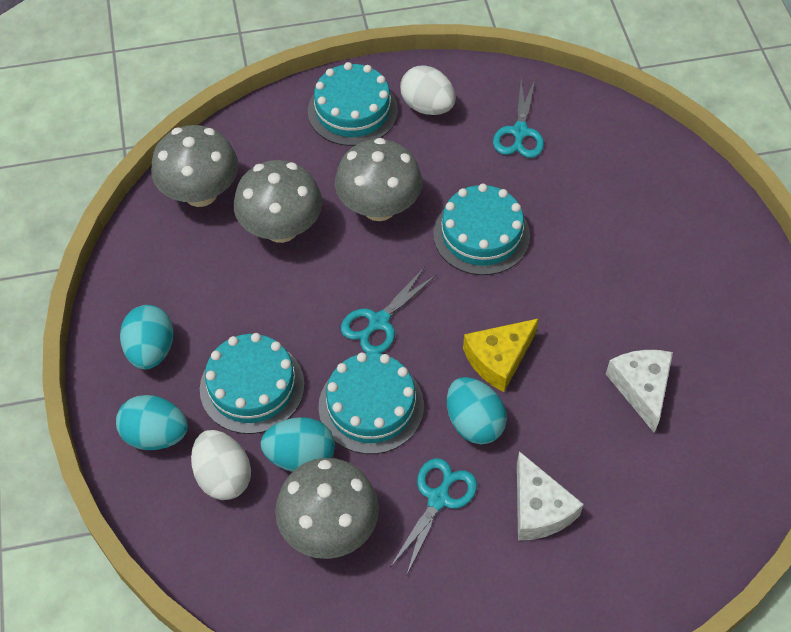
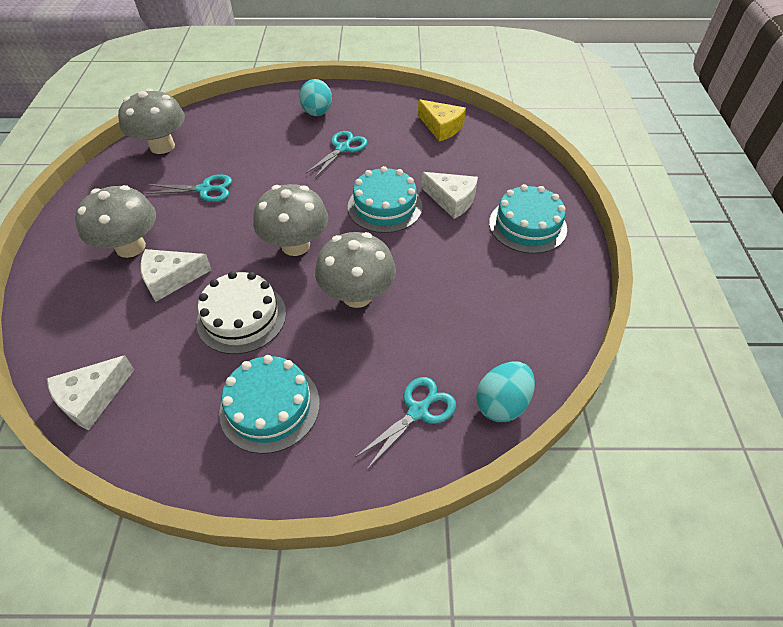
turquoise cake: [200,333,305,434] [308,62,398,146] [318,353,424,454] [433,184,530,275] = 4 -> [219,355,320,454] [348,166,422,233] [489,184,567,254] = 3
turquoise egg: [116,395,188,450] [120,305,174,369] [260,417,335,472] [447,377,507,444] = 4 -> [299,79,332,116] [476,362,535,422] = 2
white cake: none = 0 -> [196,271,286,354] = 1
white cheese: [517,451,584,540] [606,350,673,433] = 2 -> [47,355,135,430] [140,249,212,302] [421,172,478,219] = 3
white egg: [191,430,251,500] [400,65,456,115] = 2 -> none = 0

